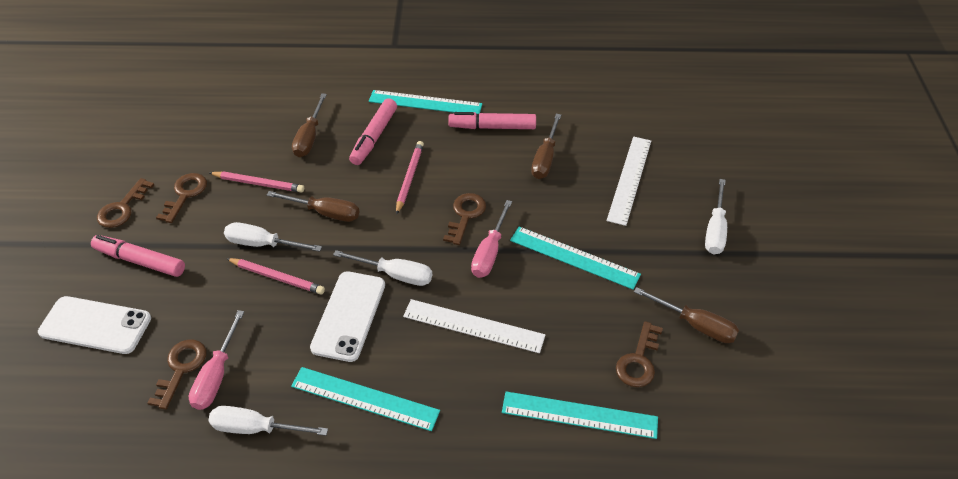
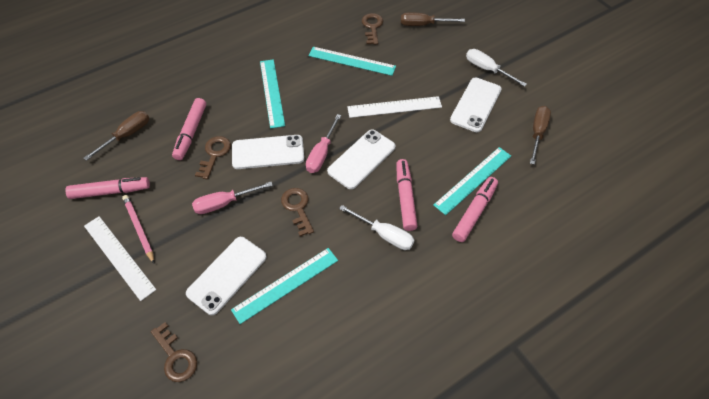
brown key: [97,178,154,228] [148,340,206,410] [156,173,207,223] [443,193,486,245] [616,321,663,387] = 5 -> [151,322,197,382] [195,136,231,179] [281,188,314,236] [362,13,383,45] = 4
brown screwdriver: [267,191,359,222] [292,93,327,157] [531,114,561,179] [634,287,739,343] = 4 -> [84,111,149,161] [401,12,465,26] [530,106,551,165] = 3
pink marker: [91,235,185,277] [349,98,397,165] [448,112,536,129] = 3 -> [65,177,150,199] [172,98,206,160] [396,159,418,231] [452,177,498,242] = 4
pink pencil: [209,171,304,193] [226,258,325,295] [396,141,424,215] = 3 -> [122,195,154,263] = 1
white phone: [38,296,151,354] [310,271,385,362] = 2 -> [186,237,267,315] [232,135,304,169] [327,130,396,189] [450,78,502,132] = 4
white screwdriver: [208,406,328,436] [224,222,322,252] [333,250,432,286] [705,179,727,255] = 4 -> [339,205,414,250] [466,49,527,87] = 2

